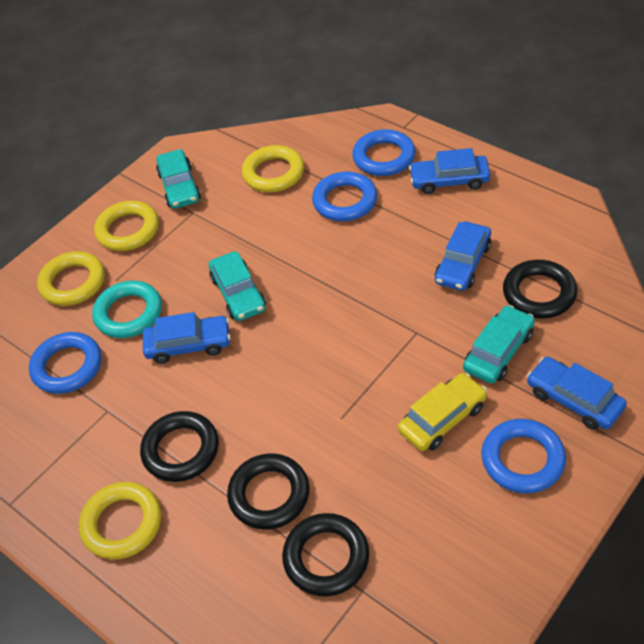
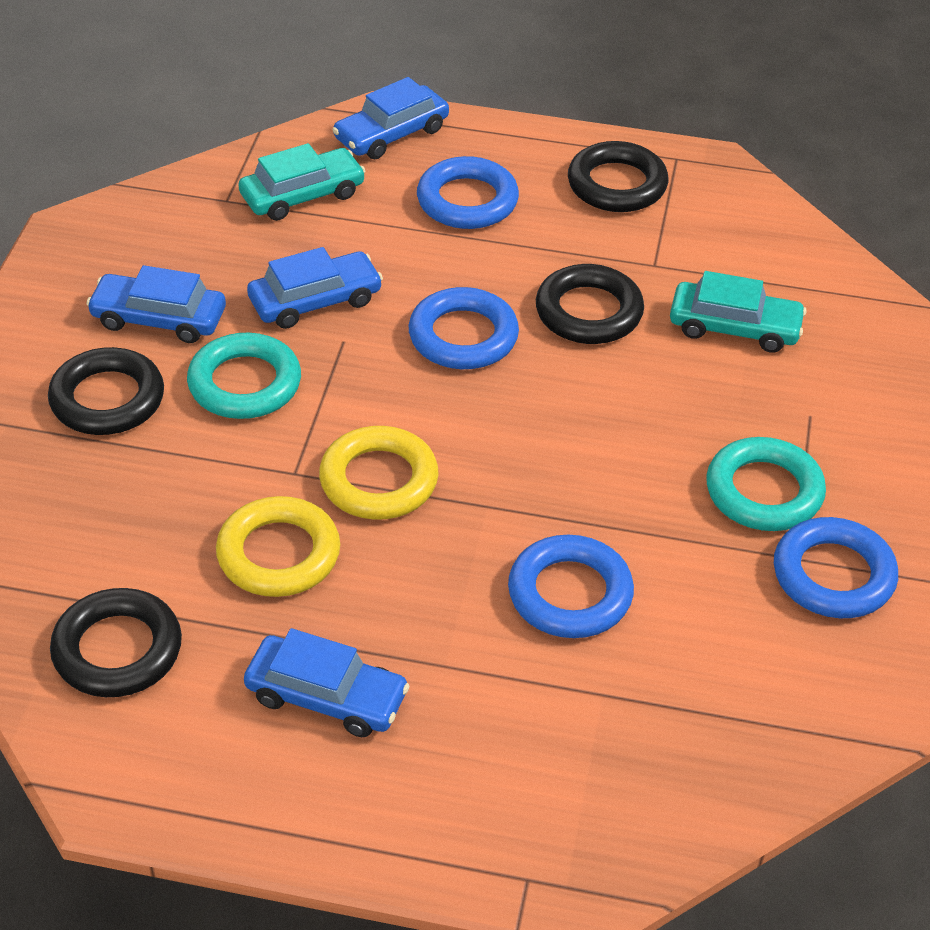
turquoise car: [156,149,201,209] [209,252,266,321] [463,305,535,384] = 3 -> [239,143,366,221] [670,271,807,353] = 2
turquoise ring: [92,281,162,338] = 1 -> [187,333,301,419] [706,437,826,531] = 2
yellow car: [398,373,487,451] = 1 -> none = 0
yellow ring: [37,251,105,306] [79,482,161,560] [94,201,159,251] [242,145,304,192] = 4 -> [216,496,340,597] [319,426,439,520] = 2

